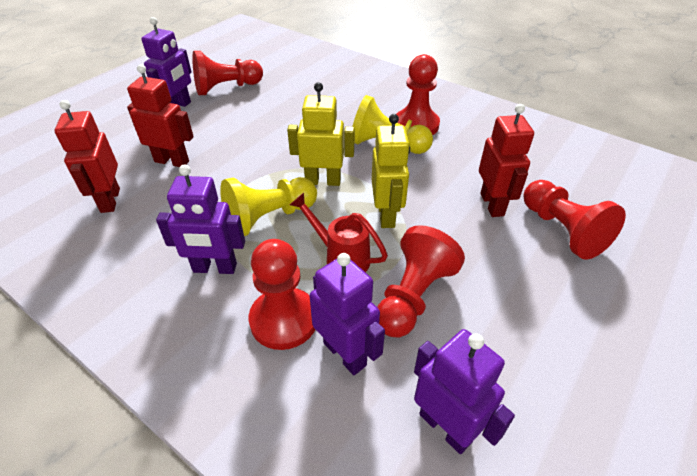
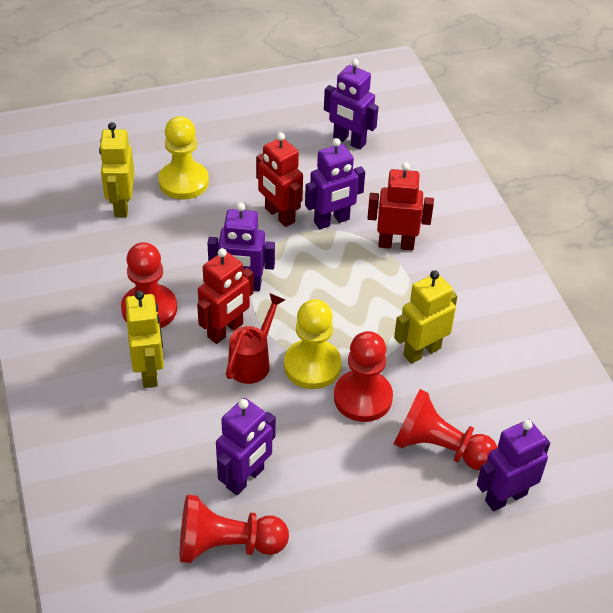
purple robot: [141,17,192,107] [156,164,245,274] [310,253,385,375] [414,329,515,454] = 4 -> [207,203,275,291] [216,398,276,495] [305,138,365,229] [324,59,379,150] [477,419,550,511] = 5
red pawn: [192,51,263,95] [249,239,315,350] [377,225,465,338] [397,54,440,135] [523,180,626,259] = 5 -> [121,242,177,328] [180,495,289,563] [334,331,393,422] [394,389,498,471] = 4
yellow robot: [287,82,355,186] [372,114,410,228] = 2 -> [99,122,134,217] [125,291,164,388] [394,270,458,364] = 3

